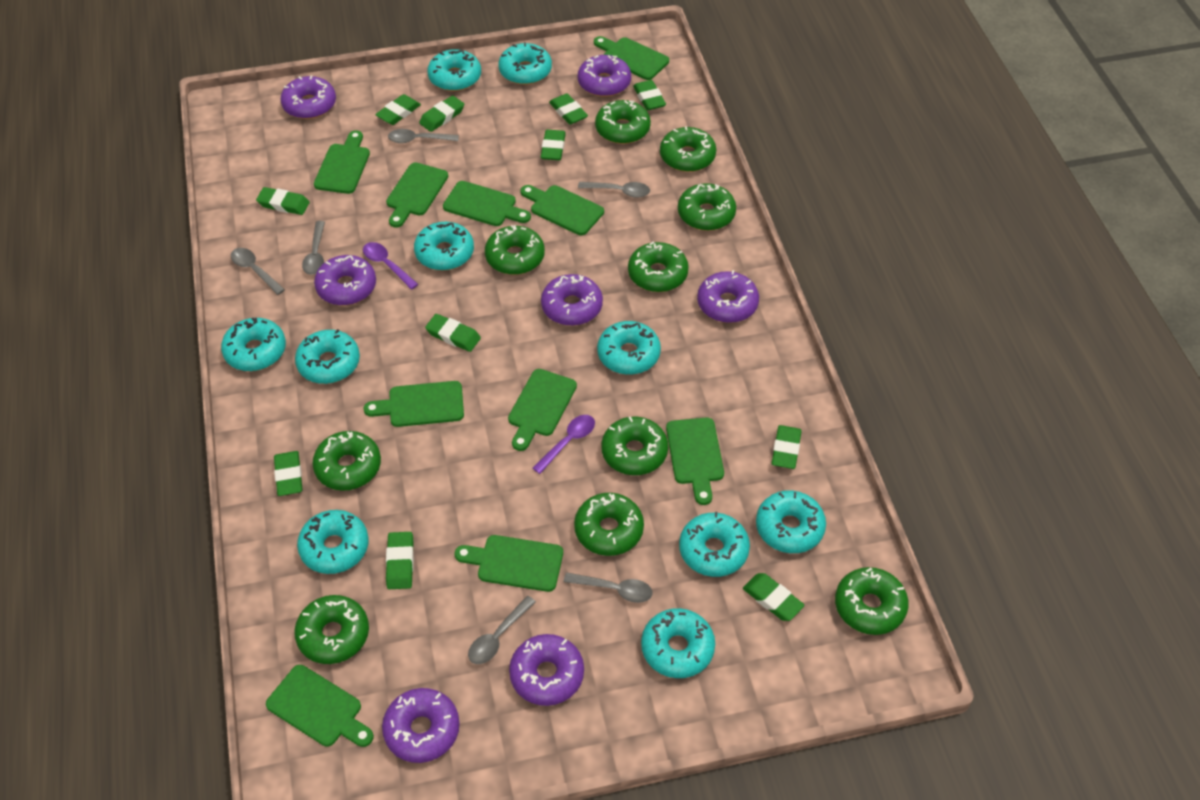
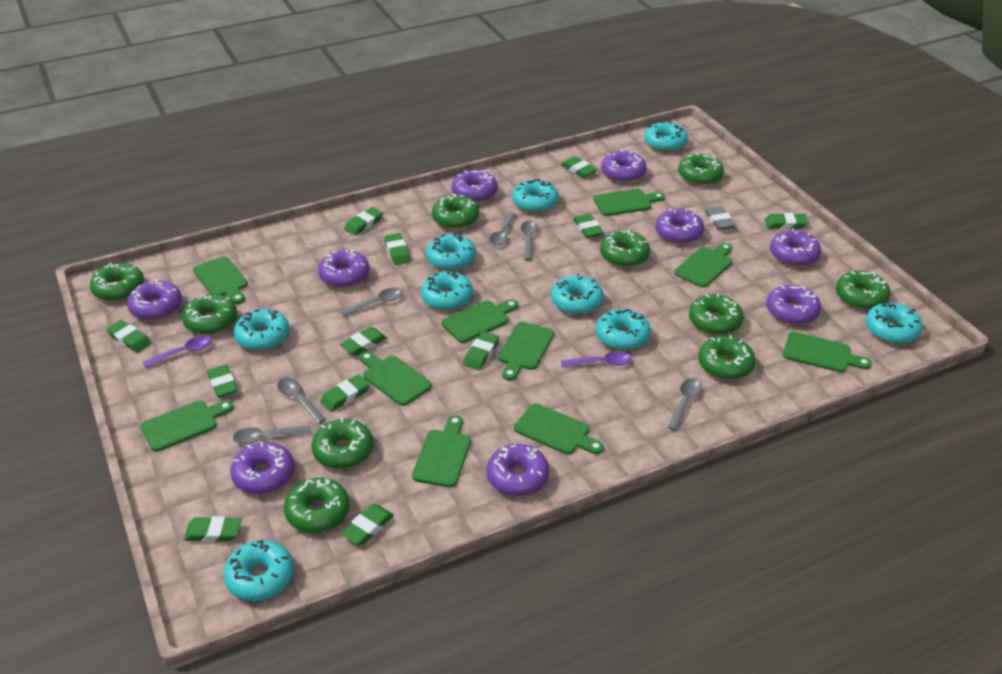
green eraser: [256,187,310,215] [274,451,303,496] [375,94,421,125] [386,532,414,589] [419,95,464,132] [425,314,481,352] [541,130,566,160] [549,94,588,125] [633,80,666,110] [743,573,805,621] [772,425,802,469] = 11 -> [106,320,151,353] [184,516,242,542] [207,365,238,398] [320,374,370,412] [339,327,387,356] [341,504,394,545] [344,207,383,236] [384,233,411,265] [463,331,499,370] [561,156,597,178] [573,214,604,238] [764,213,808,229] = 12
grey eraser: none = 0 -> [704,206,736,230] = 1
purple donut: [281,76,336,119] [314,255,376,305] [382,688,460,763] [509,634,584,706] [541,274,603,326] [578,55,631,97] [697,270,759,323] = 7 -> [127,279,182,320] [230,442,294,494] [318,250,370,288] [452,170,498,203] [487,444,549,496] [601,150,646,182] [655,208,704,244] [766,285,821,325] [770,228,821,267] = 9
turquoise donut: [221,318,286,371] [295,329,360,384] [297,510,369,574] [414,222,474,271] [427,49,481,91] [498,42,552,85] [597,321,661,375] [641,608,715,678] [679,512,750,577] [756,490,826,553] = 10 -> [223,539,294,601] [234,309,290,351] [421,271,473,311] [426,234,476,271] [512,179,559,213] [551,273,604,315] [596,309,651,351] [644,121,688,152] [865,301,923,344] = 9

